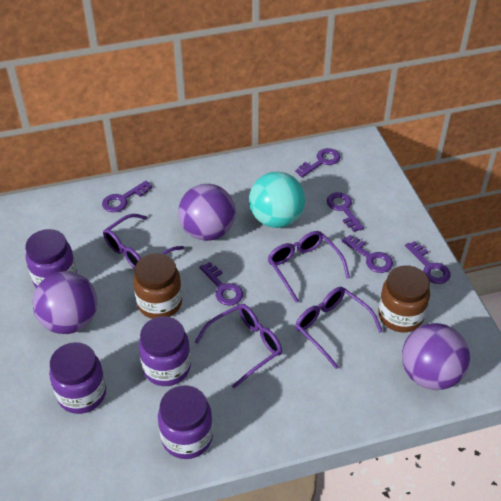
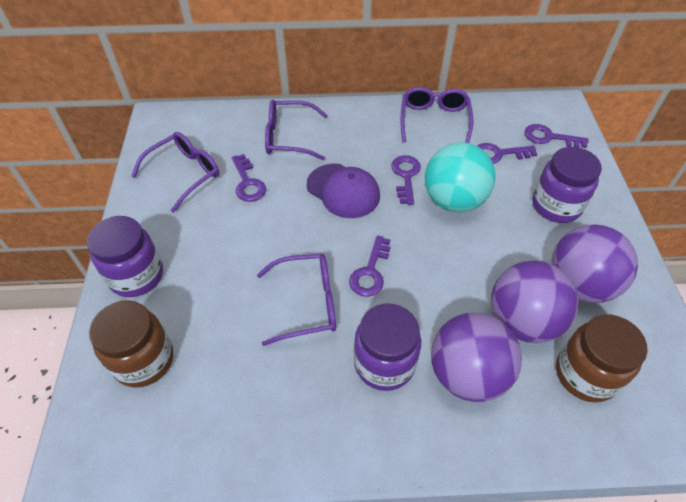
purple cap: none = 0 -> [307,163,380,218] = 1
purple jar: [25,229,77,288] [49,342,106,414] [139,316,191,386] [158,385,213,459] = 4 -> [87,216,163,297] [354,304,421,391] [532,147,602,223] = 3
purple key: [102,181,152,212] [199,262,243,306] [295,148,340,177] [327,192,364,232] [342,235,393,273] [405,241,451,284] = 6 -> [232,154,266,202] [349,235,390,297] [391,155,421,205] [477,143,537,164] [525,124,589,148] = 5

